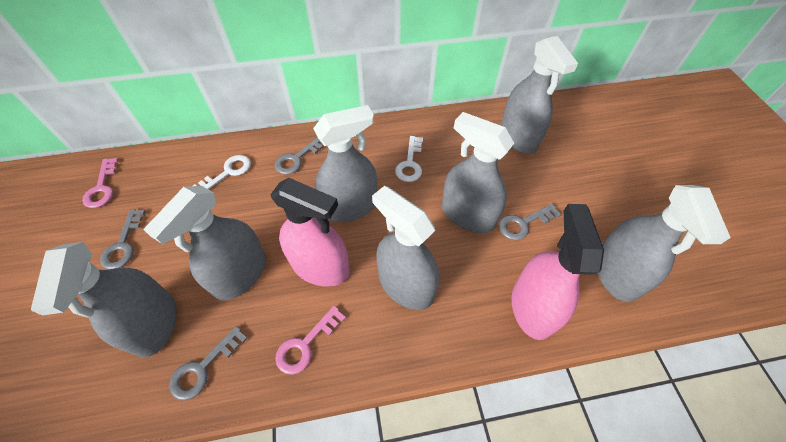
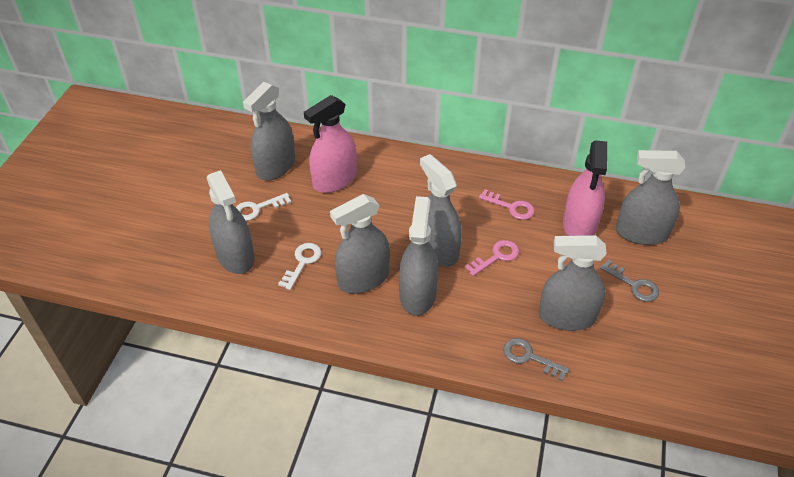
grey key: [100,209,146,269] [169,326,248,401] [275,137,323,175] [499,204,561,240] = 4 -> [503,338,570,381] [600,259,659,302] = 2

